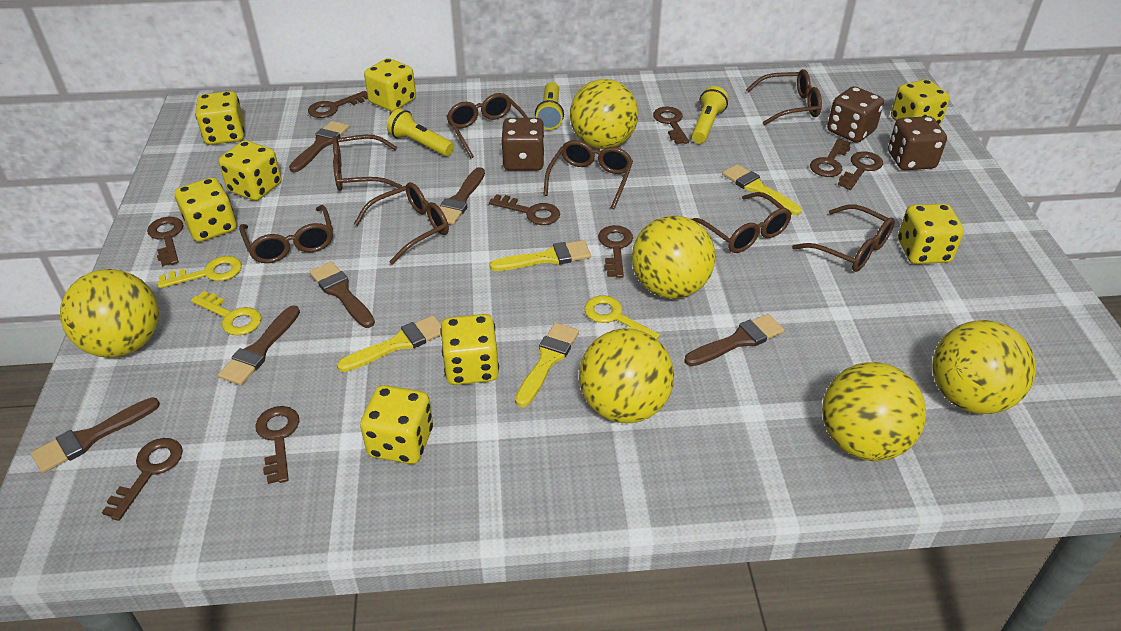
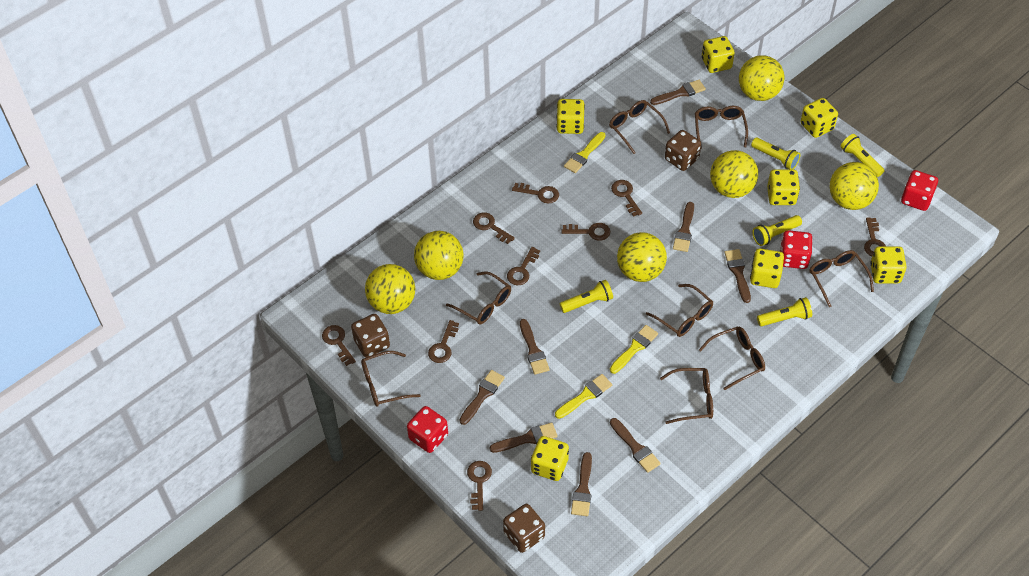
brown brush: [31,398,160,473] [218,305,300,385] [289,121,349,172] [310,262,375,328] [440,167,485,225] [684,314,784,366] = 6 -> [460,370,505,425] [490,423,558,453] [520,319,550,375] [571,452,592,516] [610,418,661,473] [650,80,706,105] [673,202,694,252] [724,249,751,303] = 8
red dice: none = 0 -> [407,406,448,453] [780,230,813,269] [901,170,938,211] = 3
yellow brush: [337,315,441,372] [490,240,591,271] [515,323,579,407] [722,164,802,215] = 4 -> [555,374,612,419] [564,132,606,173] [610,325,658,374] = 3
yellow dice: [174,178,237,242] [195,91,244,145] [218,140,282,201] [360,385,433,464] [364,58,416,112] [440,314,499,385] [891,79,950,125] [898,204,964,264] = 8 -> [531,436,569,481] [556,99,585,134] [702,36,735,73] [750,249,784,288] [767,169,800,205] [800,98,838,138] [870,246,907,284] = 7
yellow flashlight: [387,108,454,156] [535,82,564,130] [692,86,728,144] = 3 -> [560,280,613,313] [751,138,800,169] [752,215,802,246] [757,297,812,326] [840,134,885,177] = 5
yellow key: [158,256,242,288] [191,291,262,335] [584,295,660,339] = 3 -> none = 0

